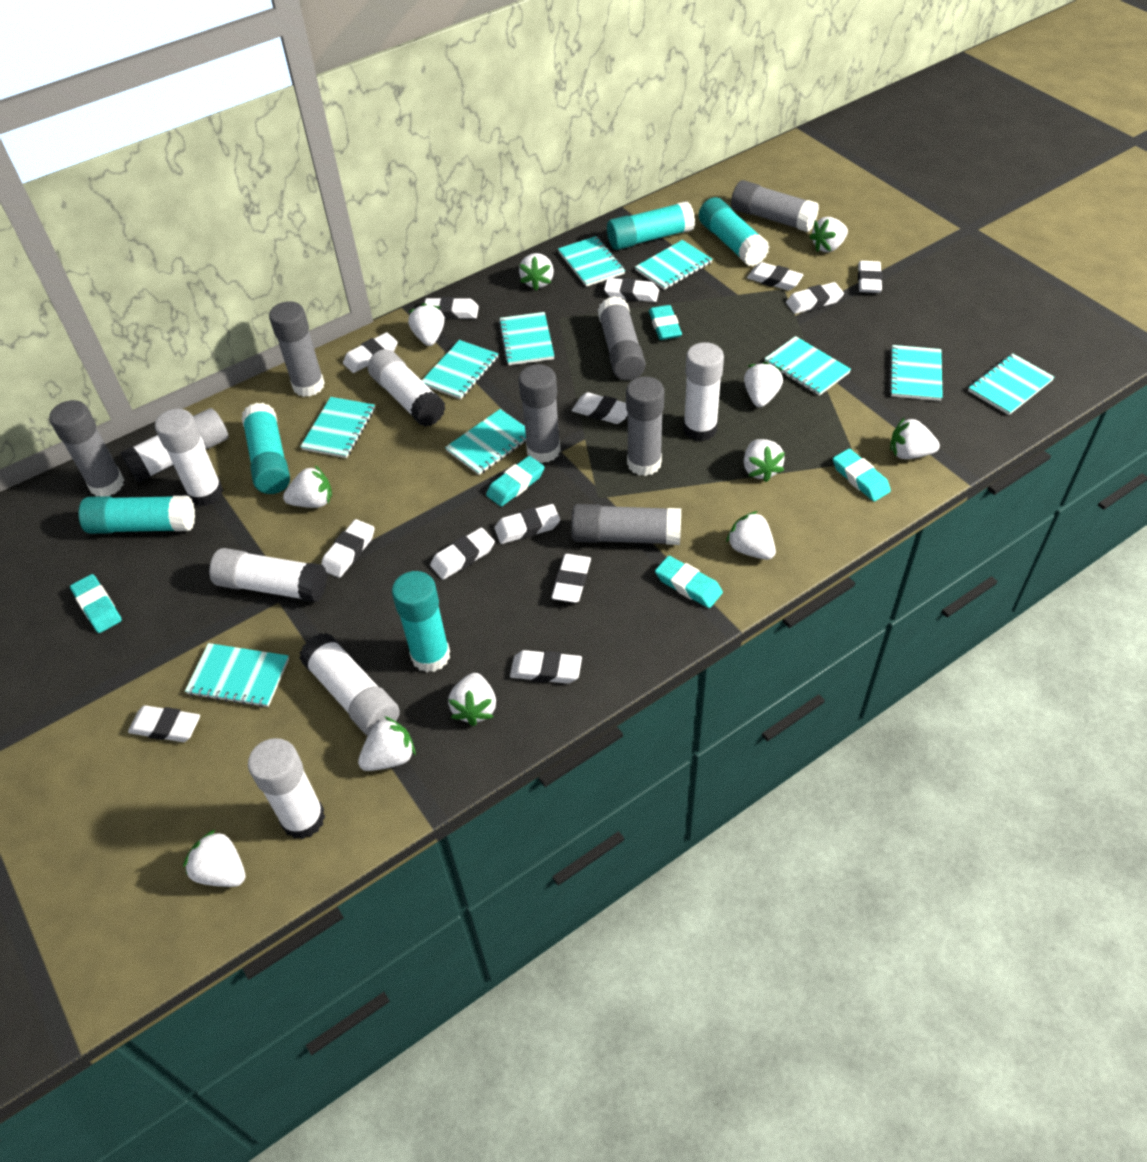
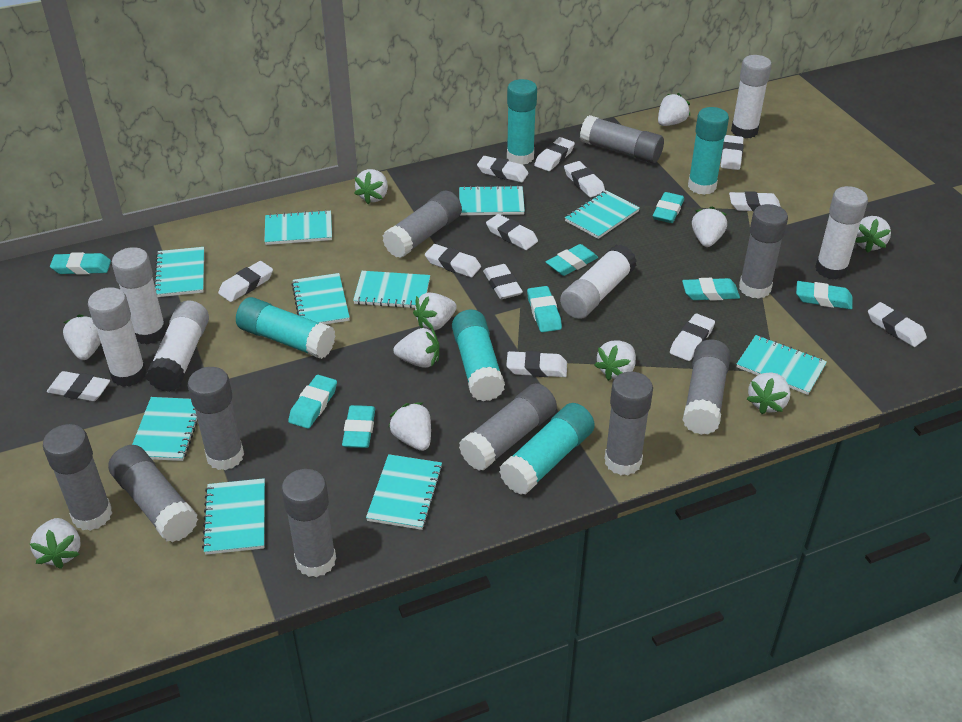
grey glue stick: [49,400,124,497] [269,301,325,397] [518,364,561,463] [571,504,681,545] [598,296,646,380] [626,376,664,476] [731,180,819,232] = 7 -> [43,424,112,531] [108,445,198,542] [188,367,244,470] [281,469,336,577] [383,191,462,258] [459,383,557,471] [580,115,664,163] [604,372,653,475] [683,339,731,435] [739,204,788,299] = 10
turquoise eraser: [70,574,122,633] [486,456,544,507] [649,305,682,340] [655,556,723,608] [833,449,891,501] = 5 -> [50,252,111,275] [288,375,337,429] [342,405,375,448] [527,286,562,332] [546,244,598,276] [652,192,684,223] [682,278,740,301] [796,281,853,309] = 8
white glue stick: [120,408,228,483] [155,409,223,506] [209,548,327,602] [248,738,325,839] [299,633,400,736] [368,349,446,427] [683,342,724,441] = 7 -> [88,287,147,387] [112,247,166,345] [146,300,209,392] [560,245,637,319] [731,55,772,139] [815,186,868,279] = 6

